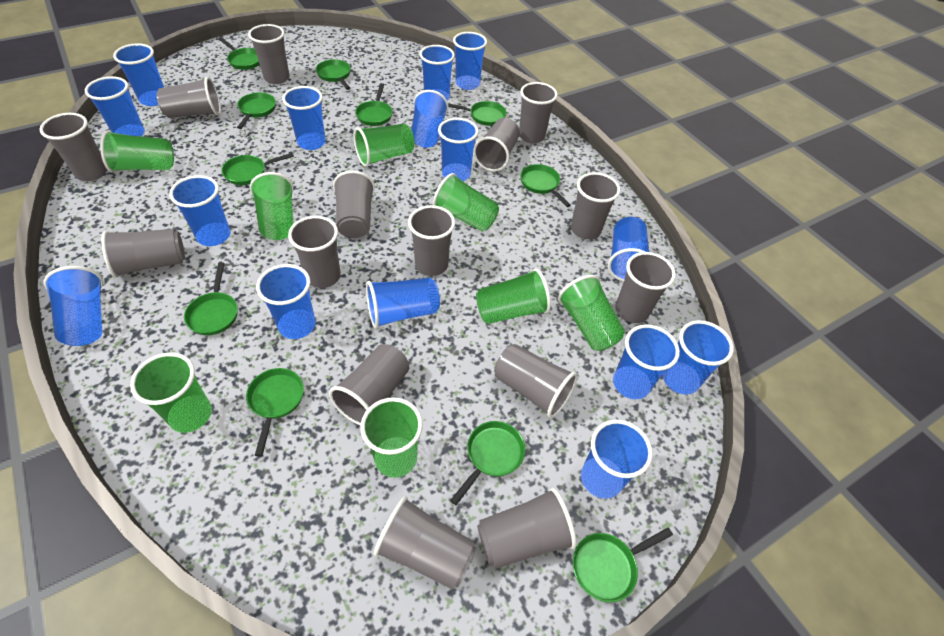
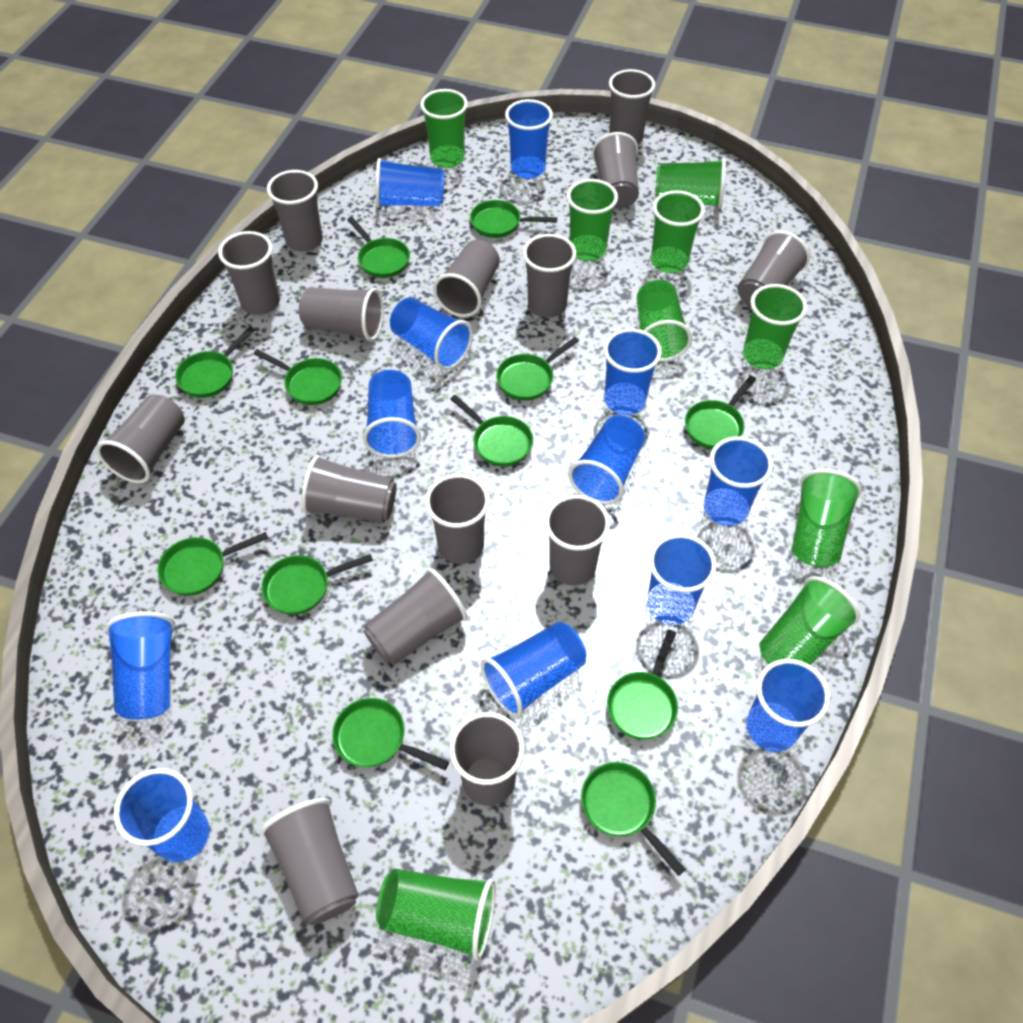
blue cup: [44,266,103,346] [85,76,145,136] [113,43,164,106] [169,175,230,246] [256,264,316,339] [282,86,326,150] [366,278,440,329] [411,90,449,148] [419,45,455,101] [438,118,478,181] [453,32,487,90] [581,420,653,499] [608,217,649,282] [613,324,680,399] [663,320,734,395] = 15 -> [105,611,175,720] [114,768,209,862] [363,370,421,458] [376,158,445,208] [390,297,473,370] [480,622,587,718] [505,99,553,179] [568,415,645,505] [604,329,662,415] [647,534,716,625] [704,437,773,526] [746,659,830,752] = 12
green cup: [100,130,174,172] [130,352,212,433] [250,172,294,240] [354,124,415,167] [360,397,423,478] [433,173,499,232] [476,268,551,324] [558,275,625,351] = 8 -> [376,869,496,961] [420,89,468,168] [567,179,618,261] [637,280,692,362] [651,190,705,273] [655,159,726,208] [743,284,807,369] [759,576,860,665] [792,469,862,567] = 9
green pan: [184,262,238,335] [218,37,260,70] [221,153,294,185] [237,92,276,129] [246,368,304,457] [316,59,351,90] [355,83,393,126] [448,101,506,126] [450,421,525,505] [520,164,571,207] [573,528,673,602] = 11 -> [157,532,268,596] [175,327,255,398] [254,349,342,405] [261,554,373,615] [332,698,449,770] [347,217,410,278] [450,395,533,467] [470,200,557,238] [496,337,579,401] [581,762,686,876] [607,630,678,739] [685,375,756,449] = 12

